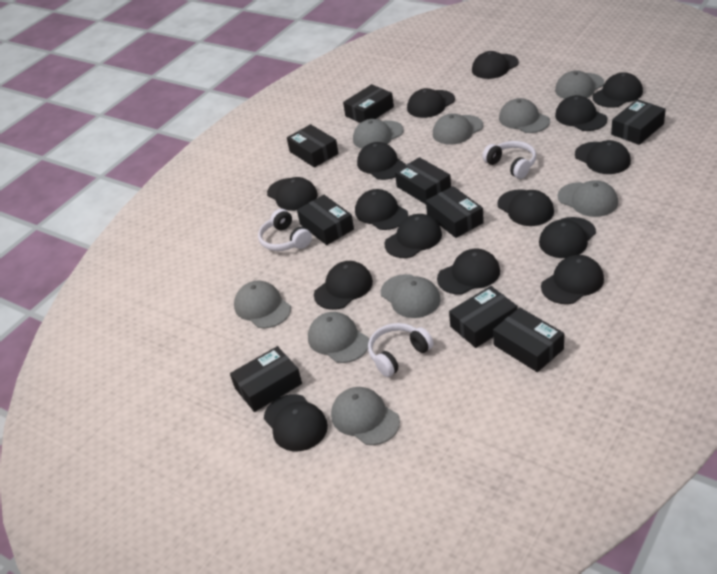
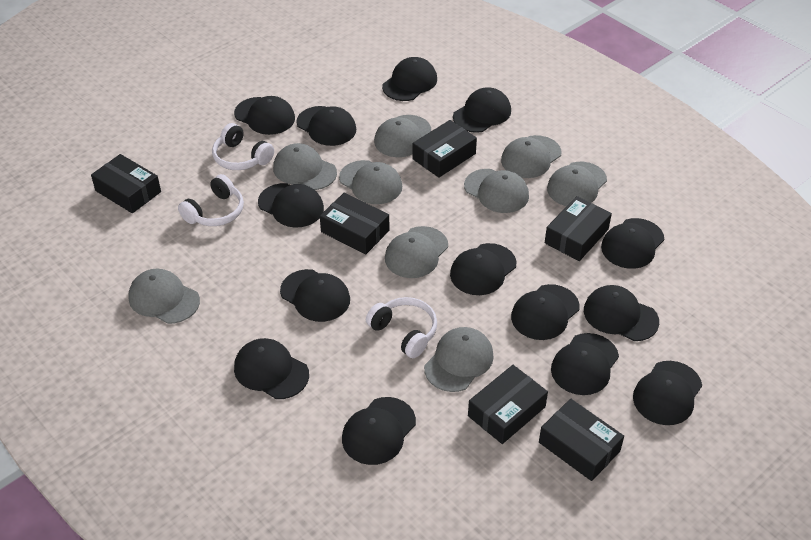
black box: [230,346,302,412] [287,124,339,168] [297,195,354,245] [343,84,394,123] [395,157,451,204] [426,186,484,238] [449,286,517,348] [493,307,564,372] [611,99,666,145] = 9 -> [91,154,161,213] [320,193,389,254] [413,120,477,178] [468,365,548,444] [539,399,624,481] [545,196,612,261] = 6
black cap: [264,394,328,451] [267,177,318,211] [314,261,373,310] [355,189,408,230] [357,142,406,180] [384,214,442,258] [407,88,455,118] [437,249,500,294] [472,51,519,79] [497,189,554,226] [539,217,596,258] [541,255,604,304] [555,95,607,131] [575,140,631,174] [592,72,643,108] = 15 -> [234,96,295,135] [234,338,309,399] [258,183,324,228] [280,269,350,322] [296,106,356,146] [342,397,416,465] [382,57,437,101] [450,243,516,295] [453,87,511,133] [511,284,579,340] [551,333,619,395] [584,285,659,341] [601,218,664,269] [633,361,702,425] = 14

